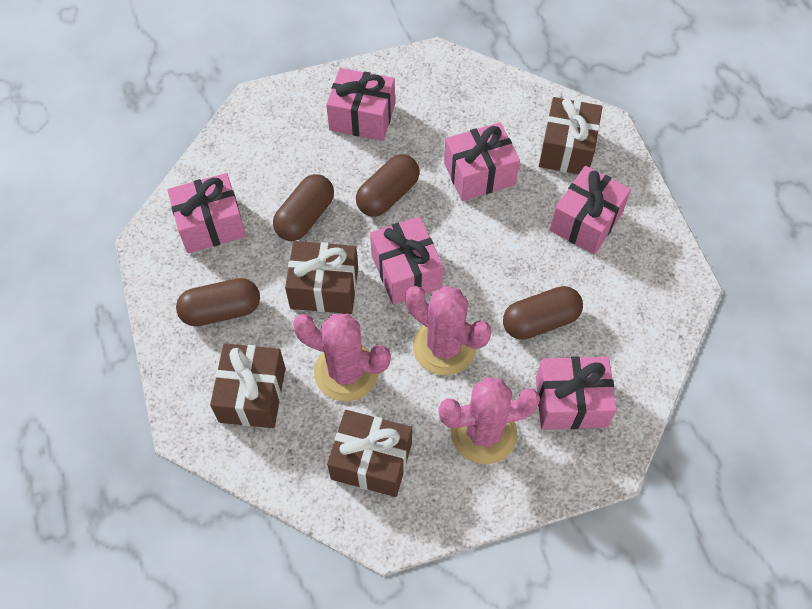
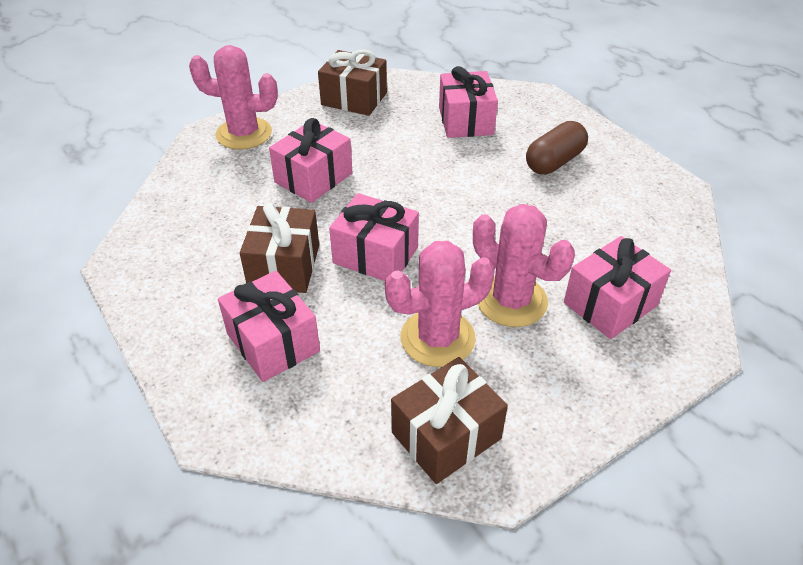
brown capsule: [176,278,260,326] [273,174,334,241] [356,154,420,217] [503,286,583,340] = 4 -> [526,121,588,174] = 1
brown gift: [210,343,286,428] [285,241,358,314] [327,410,412,497] [539,97,602,175] = 4 -> [240,203,319,293] [318,49,387,116] [391,357,508,484] = 3
pink gift: [167,173,246,253] [326,68,395,141] [370,216,443,305] [444,122,520,201] [536,356,617,430] [550,166,631,254] = 6 -> [218,271,320,382] [269,118,353,203] [329,193,419,281] [439,66,498,138] [564,236,671,339] = 5

